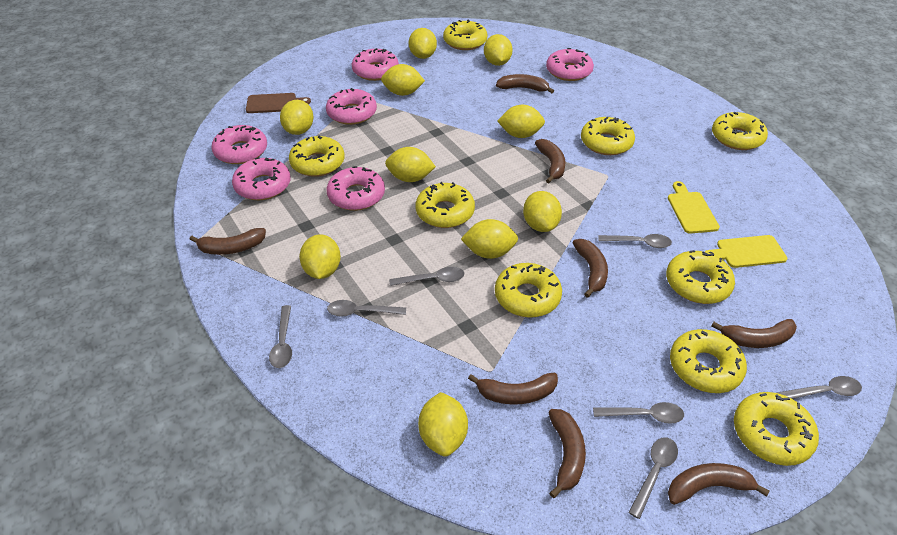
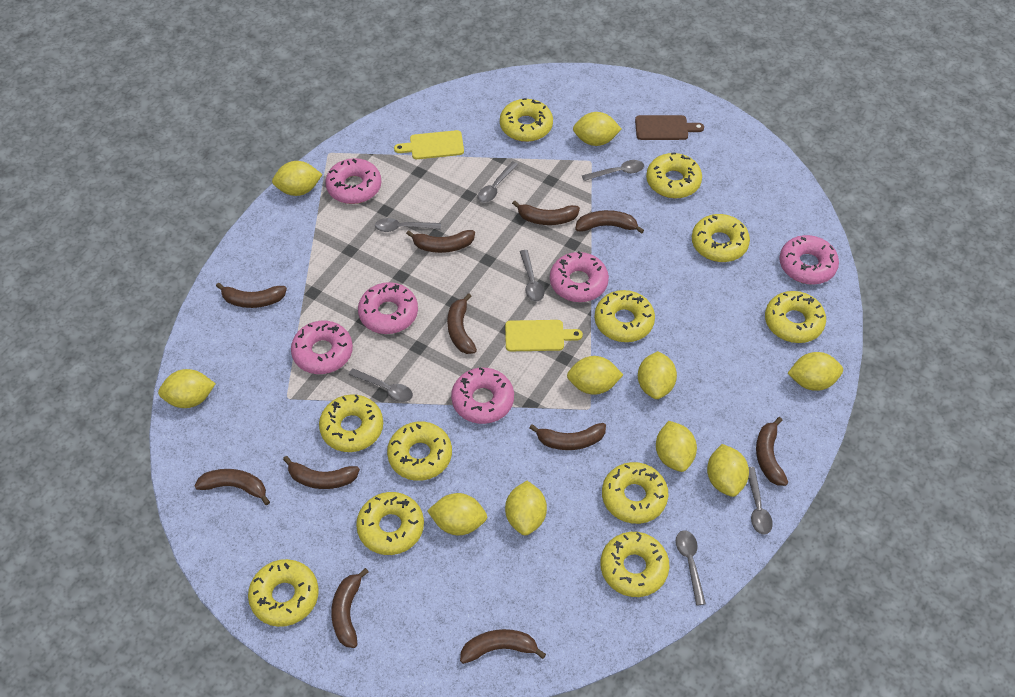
brown banana: [190,228,266,255] [468,373,558,405] [496,74,554,93] [535,139,566,183] [548,409,586,498] [573,239,608,298] [668,463,769,505] [711,319,797,348] = 8 -> [195,469,270,505] [216,282,287,308] [283,456,360,489] [331,568,369,648] [406,230,475,253] [447,293,477,354] [460,629,546,664] [512,200,580,225] [529,423,606,450] [575,210,644,234] [756,417,788,486] = 11
yellow donut: [289,136,345,177] [415,182,475,228] [443,20,487,50] [495,263,562,318] [581,117,635,155] [666,250,735,304] [670,329,747,393] [712,112,768,150] [734,392,819,466] = 9 -> [248,559,319,627] [319,394,383,452] [356,492,424,555] [387,422,452,481] [500,98,553,142] [595,290,655,342] [601,532,670,597] [602,462,668,524] [646,153,702,198] [692,214,750,262] [765,291,826,343] = 11

